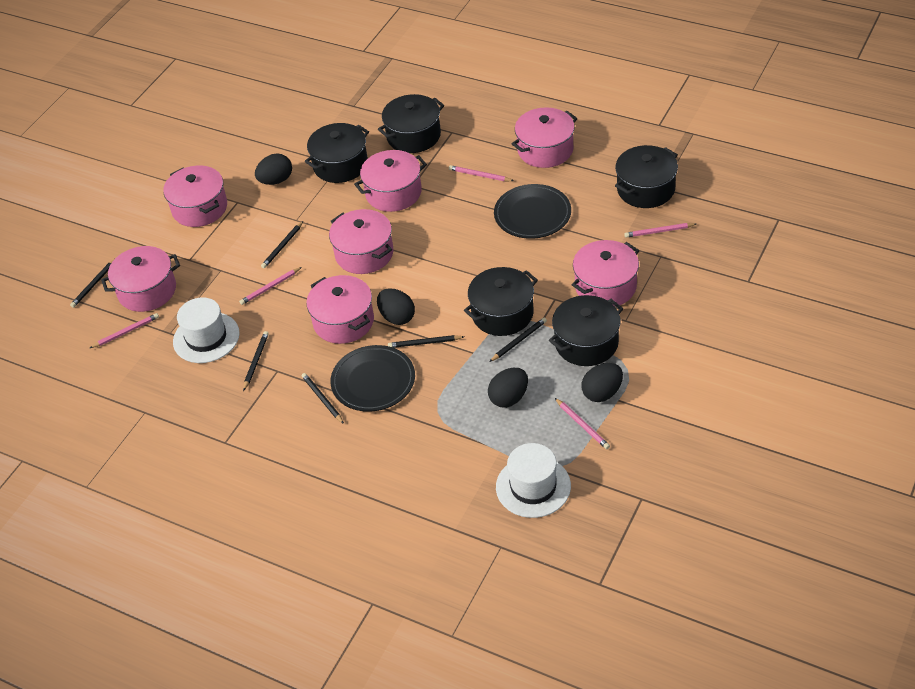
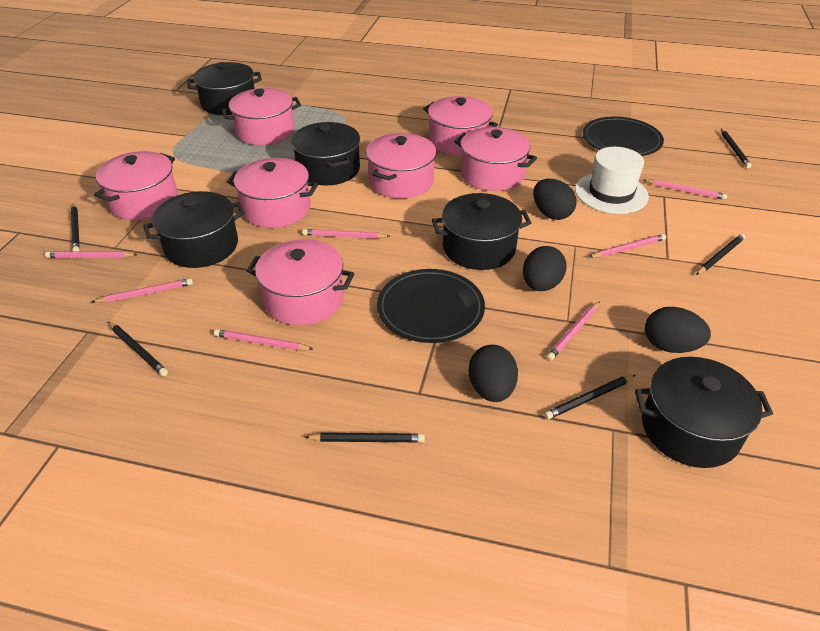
pink pencil: [90,313,159,348] [239,267,302,305] [449,165,514,181] [555,398,610,449] [624,223,696,238] = 5 -> [45,251,138,258] [92,278,193,303] [214,329,313,350] [302,229,390,239] [547,301,600,361] [589,234,666,258] [644,179,727,200] = 7
white hat: [173,297,240,363] [496,443,571,518] = 2 -> [575,147,649,214] = 1

